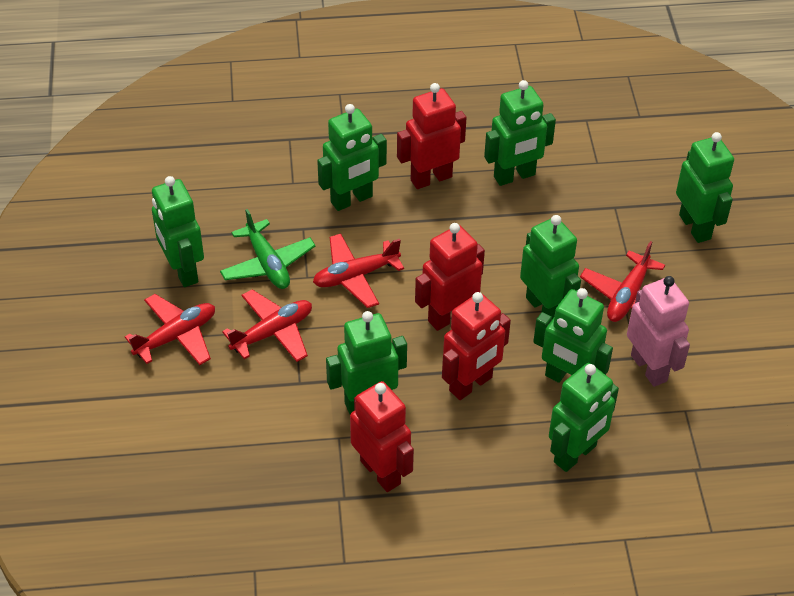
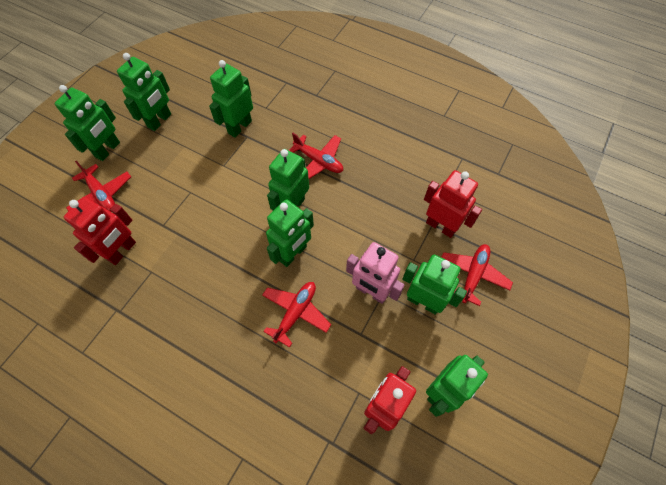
green plane: [220,209,316,289] = 1 -> none = 0
green robot: [152,176,204,287] [317,104,387,211] [326,311,407,414] [484,80,556,186] [520,215,581,319] [533,288,613,383] [549,363,619,472] [676,132,734,243] = 8 -> [55,85,120,161] [117,53,171,131] [209,60,253,138] [266,199,314,267] [267,149,309,211] [402,255,467,315] [426,355,488,417] = 7
red robot: [350,381,414,492] [397,83,466,189] [415,223,485,331] [442,292,511,400] = 4 -> [64,197,136,265] [364,366,416,434] [424,170,482,238] = 3

